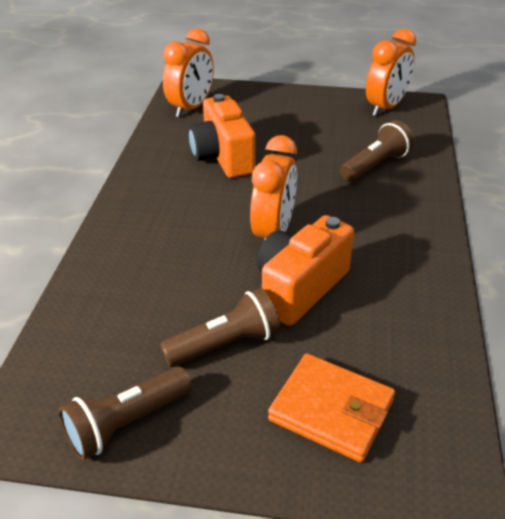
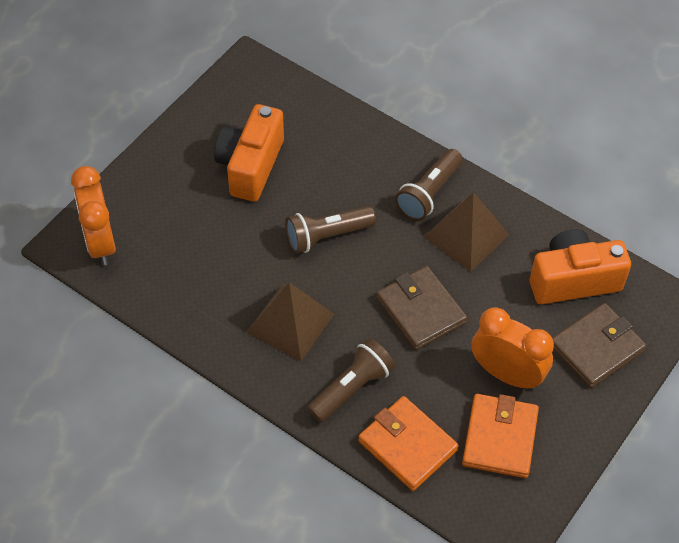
brown pyramid: none = 0 -> [246,282,334,361] [424,192,510,272] = 2
brown wallet: none = 0 -> [376,266,467,350] [552,303,647,388] = 2
orange clock: [163,28,214,117] [250,135,297,242] [366,29,416,116] = 3 -> [71,166,116,265] [471,307,554,390] = 2
orange wallet: [268,353,395,462] = 1 -> [358,396,459,491] [462,394,539,478] = 2

